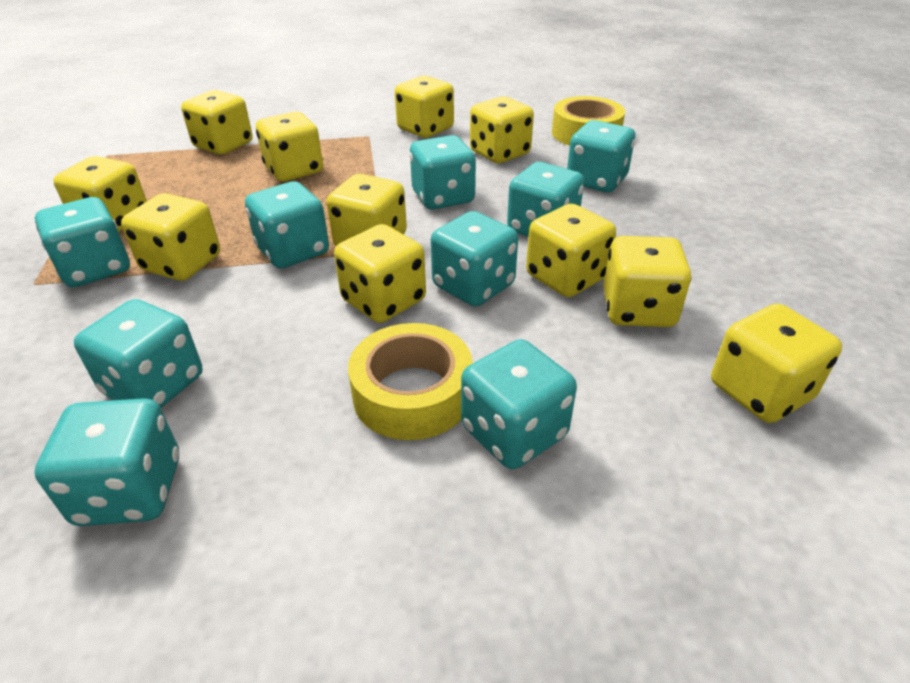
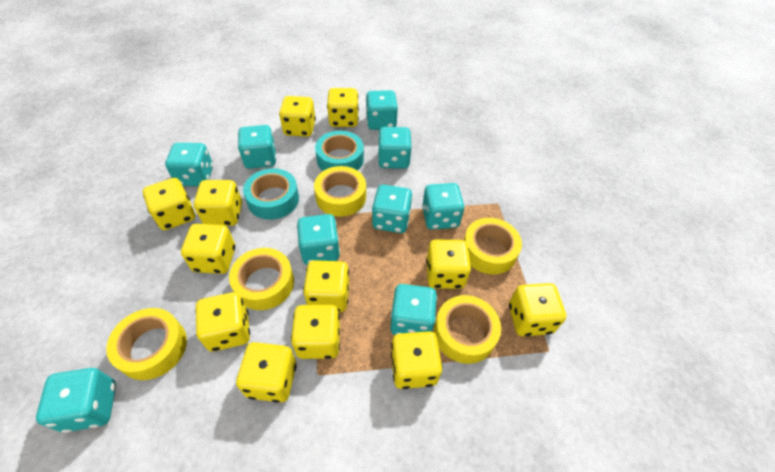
turquoise tape: none = 0 -> [243,168,299,220] [315,131,364,171] = 2
yellow dice: [53,156,147,232] [121,193,220,281] [181,90,253,155] [256,112,323,181] [327,174,407,246] [334,224,426,323] [395,76,454,138] [470,96,534,163] [526,204,616,297] [603,236,691,327] [711,304,842,423] = 11 -> [143,178,195,230] [181,224,235,274] [194,180,242,226] [195,292,250,352] [236,342,297,403] [279,96,316,137] [291,305,340,359] [303,260,349,312] [327,88,359,127] [391,331,442,389] [426,239,471,289] [509,283,566,336] = 12
yellow tape: [348,323,473,440] [552,96,625,146] = 2 -> [106,308,187,380] [229,248,294,310] [314,166,366,217] [434,295,501,364] [464,218,522,275] = 5

